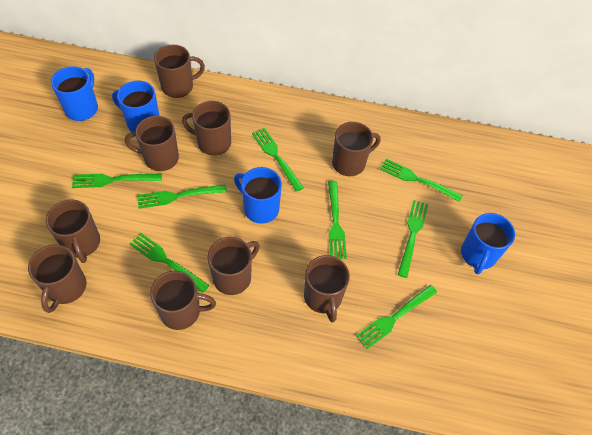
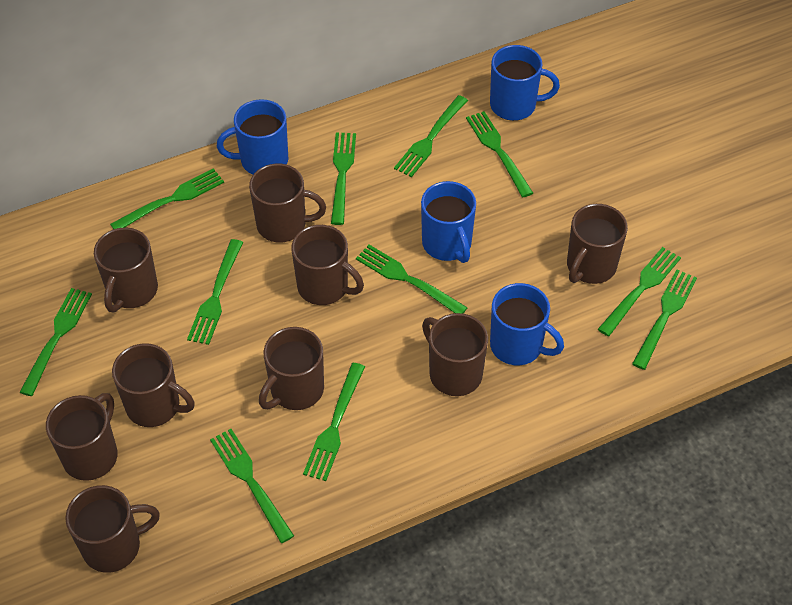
green fork: [72,174,162,188] [130,233,209,293] [137,184,227,209] [252,128,304,192] [328,181,347,259] [356,285,437,349] [380,159,463,202] [398,200,428,278] = 8 -> [19,288,92,396] [110,168,224,229] [187,239,243,345] [210,429,294,543] [303,363,365,481] [331,133,356,225] [356,245,468,313] [394,95,468,177] [466,111,533,197] [598,247,681,336] [632,269,697,370] = 11

